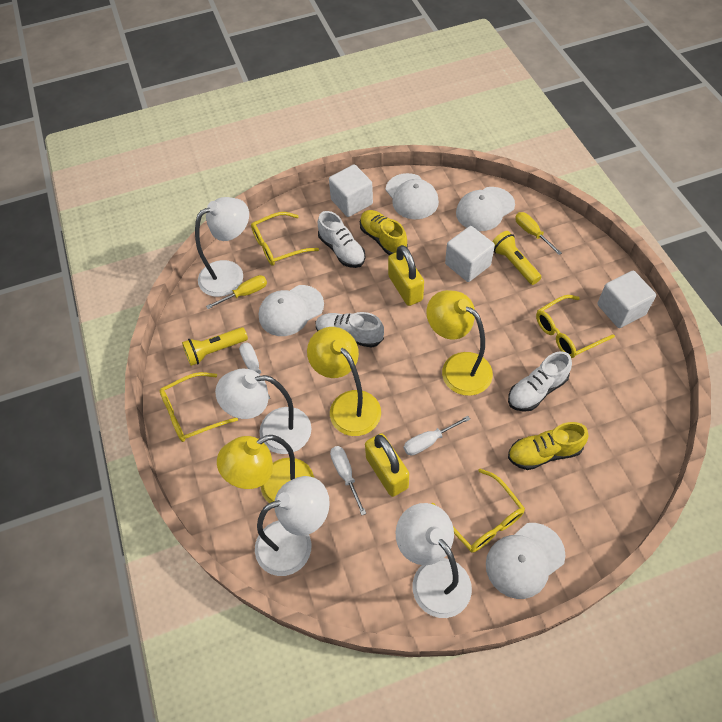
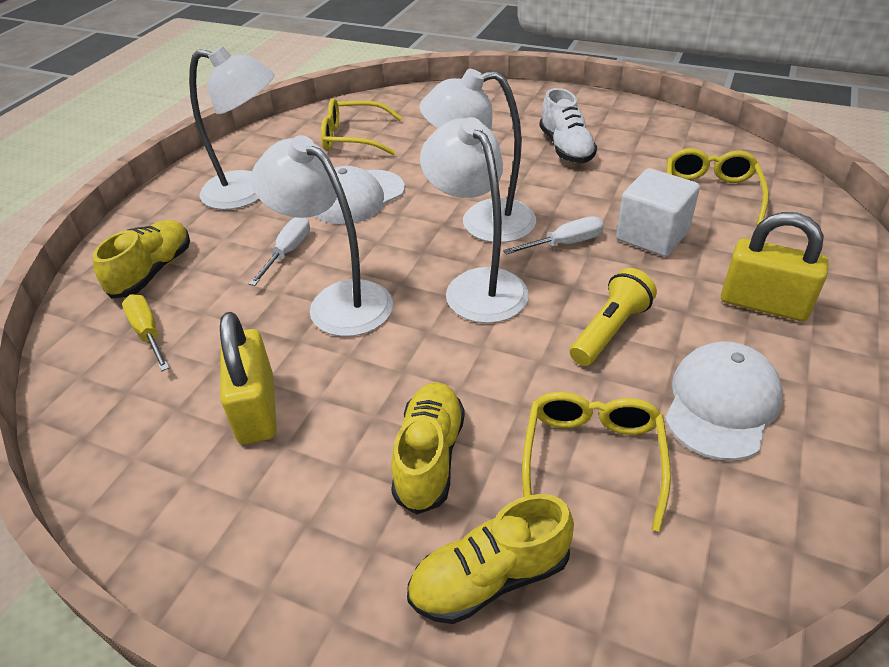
white cap: [259,285,324,336] [386,173,439,219] [456,187,515,231] [486,523,565,599] = 4 -> [315,166,405,224] [665,341,783,461] = 2
white cube: [329,164,373,217] [445,226,495,282] [597,271,656,328] = 3 -> [616,168,700,257] = 1
white screwdriver: [239,343,270,399] [330,446,366,515] [404,416,470,456] = 3 -> [249,217,310,286] [503,216,604,255] = 2
white shoe: [316,312,384,348] [318,211,365,268] [508,351,572,412] = 3 -> [539,88,597,163] = 1
yellow flashlight: [182,327,248,366] [492,231,541,285] = 2 -> [570,268,657,366] = 1
yellow glasses: [160,372,238,442] [251,212,319,266] [431,469,525,553] [536,295,615,358] = 4 -> [321,98,402,155] [522,392,671,532] [667,148,769,226] = 3
yellow lamp: [217,435,314,503] [307,327,381,436] [426,290,493,396] = 3 -> none = 0
yellow screwdriver: [206,275,267,309] [515,212,562,255] = 2 -> [122,294,169,371] = 1
yellow shoe: [360,210,408,255] [508,422,589,470] = 2 -> [92,220,190,299] [391,382,465,515] [407,494,574,624] = 3

